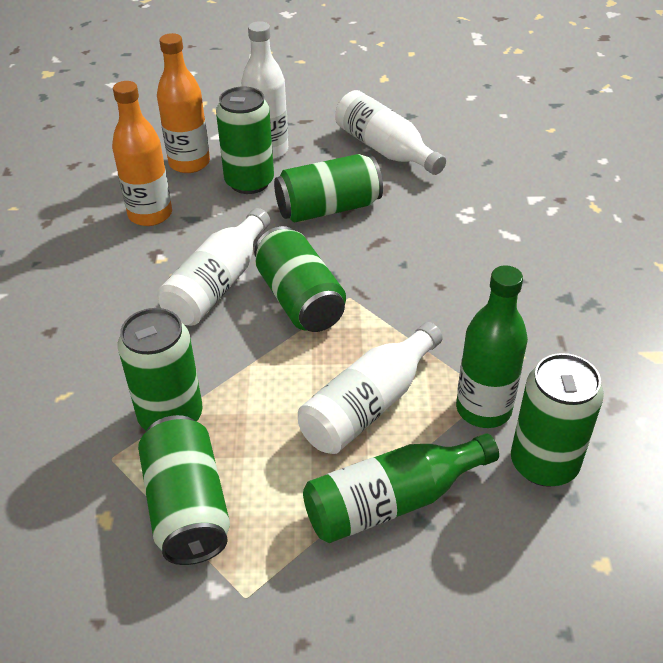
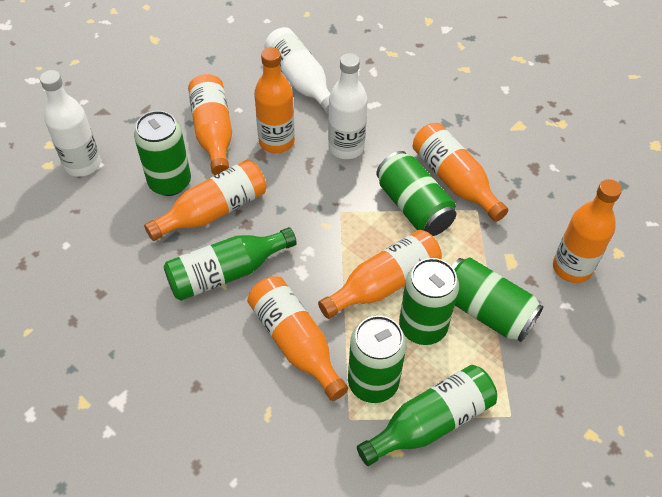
green can: [118,308,203,430] [138,415,230,565] [216,86,274,194] [254,226,346,332] [274,154,383,223] [511,353,604,487] = 6 -> [134,111,191,196] [348,315,406,403] [376,151,456,236] [399,258,459,345] [452,257,543,342] = 5
orange bottle: [112,81,172,226] [157,33,210,173] = 2 -> [144,160,267,241] [188,74,232,175] [247,276,348,401] [254,47,295,153] [318,230,442,319] [413,123,508,222] [553,179,622,283] = 7
white bottle: [157,208,270,326] [241,21,288,159] [298,322,443,454] [335,90,446,175] = 4 -> [40,70,101,177] [264,27,330,114] [328,53,368,159] = 3

